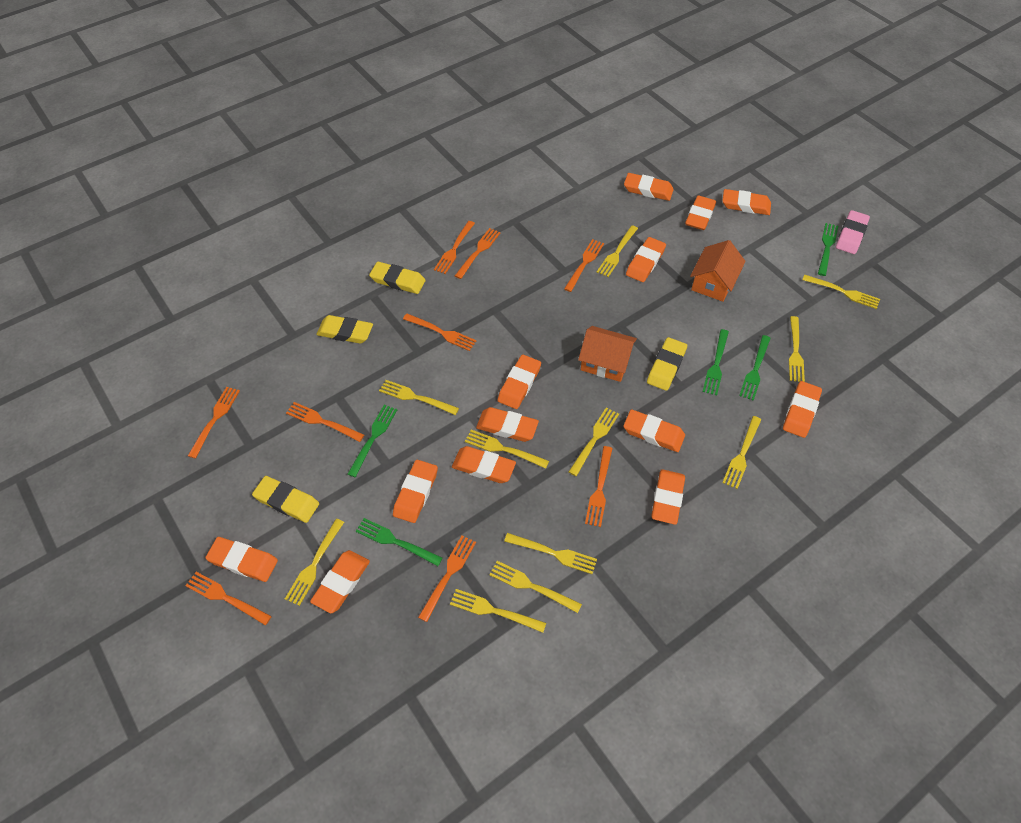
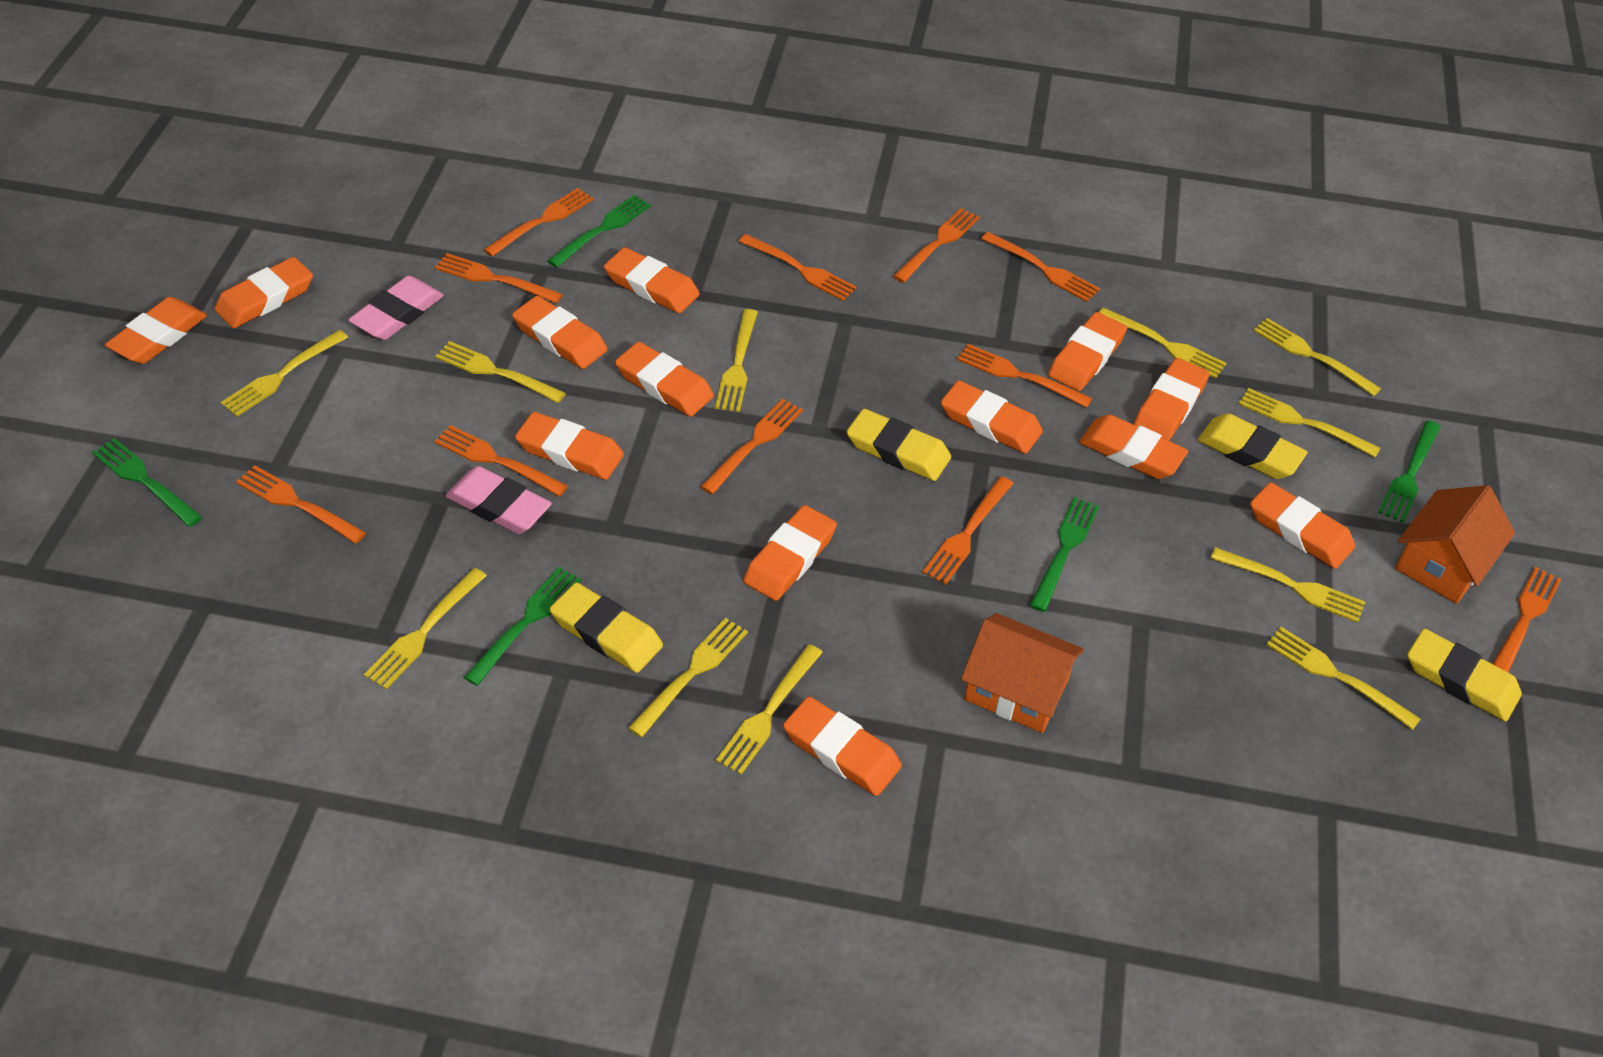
orange fork: [185,572,272,625] [188,387,240,459] [286,402,364,442] [403,314,476,351] [418,536,476,622] [434,221,475,274] [455,228,501,279] [564,239,604,292] [585,446,613,527] = 9 -> [236,465,366,544] [434,425,568,497] [435,253,563,304] [483,188,594,257] [701,399,803,494] [738,234,857,301] [893,208,980,283] [922,476,1014,585] [957,344,1093,408] [981,232,1100,302] [1493,567,1561,672] = 11
pink eraser: [836,210,870,254] = 1 -> [348,276,444,340] [445,466,552,534] = 2

